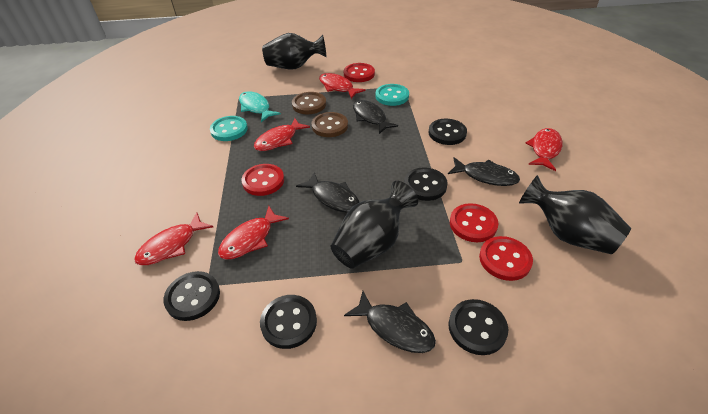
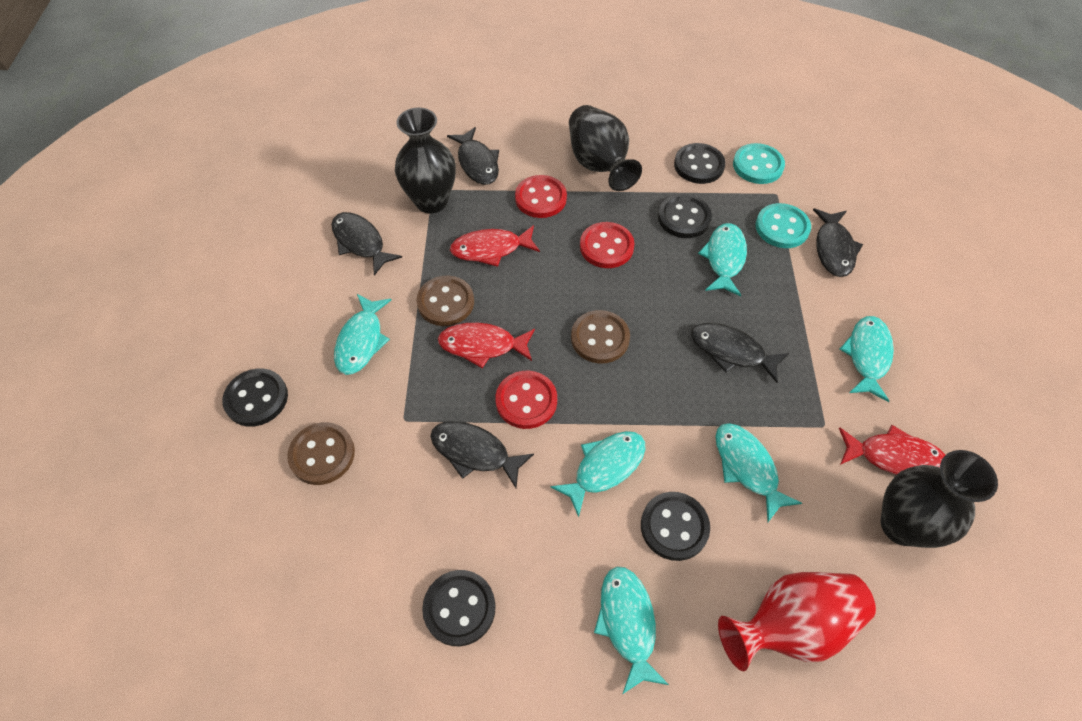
black fish: [296,172,360,213] [344,291,436,353] [353,100,398,134] [448,157,520,186] = 4 -> [331,212,402,276] [430,421,534,488] [447,127,499,185] [691,323,789,383] [813,208,863,277] = 5
brown button: [292,92,326,114] [311,112,348,137] = 2 -> [287,422,355,485] [417,276,474,326] [571,310,630,364] = 3
red button: [242,164,284,196] [344,63,375,82] [450,203,498,242] [479,236,533,281] = 4 -> [496,371,557,429] [515,175,567,218] [580,222,635,268] = 3
red fish: [134,212,213,265] [218,206,289,260] [254,118,310,151] [319,73,366,99] [526,128,563,171] = 5 -> [438,323,535,368] [450,225,540,267] [839,425,945,475] = 3
red vase: none = 0 -> [718,572,876,671] = 1
turquoise fish: [239,91,281,122] = 1 -> [334,294,392,375] [550,431,645,517] [594,566,669,694] [698,223,747,296] [715,423,802,522] [840,316,894,402] = 6

